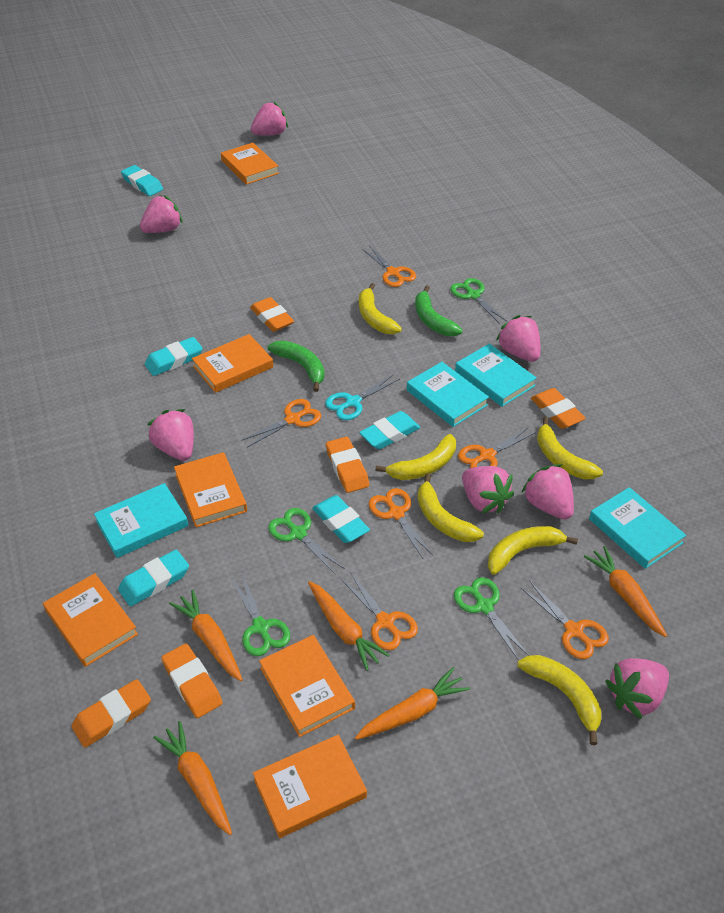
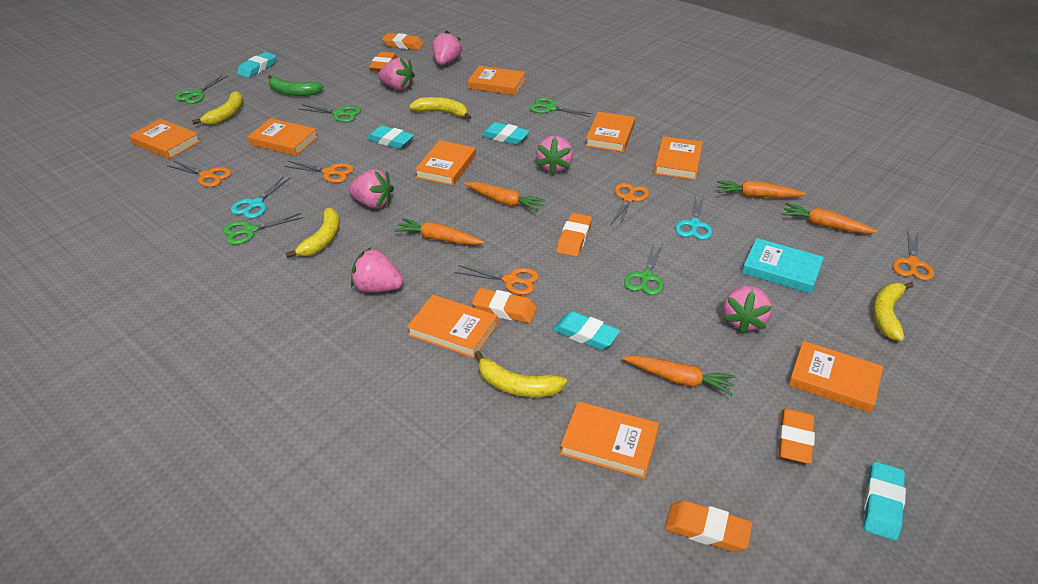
green banana: [267,341,325,392] [415,285,463,336] = 2 -> [268,75,324,96] = 1
green scissors: [231,574,290,656] [268,508,345,575] [450,278,507,324] [454,577,529,659] = 4 -> [175,75,228,104] [223,213,303,245] [298,104,361,122] [530,98,593,117] [624,242,664,295] = 5
orange book: [43,573,138,667] [174,452,247,527] [192,334,273,393] [221,143,279,185] [253,735,367,838] [259,635,355,737] = 6 -> [129,119,200,159] [247,118,318,156] [407,295,498,358] [415,140,476,186] [468,66,526,95] [560,401,659,479] [585,112,635,152] [654,136,703,180] [788,341,883,413] = 9
orange eraser: [72,679,151,748] [162,644,223,718] [250,297,294,332] [326,437,369,493] [531,388,586,429] = 5 -> [369,52,397,72] [382,33,424,50] [472,288,537,323] [556,213,592,257] [665,500,752,552] [779,408,815,464] = 6
orange scissors: [241,399,321,448] [340,572,418,650] [362,245,416,287] [369,488,433,558] [458,427,536,468] [521,581,609,659] = 6 -> [167,161,232,187] [284,161,354,183] [455,265,539,295] [610,183,649,226] [893,230,934,281] = 5
pink strawberry: [140,195,182,233] [147,409,194,461] [251,102,288,136] [462,466,514,514] [496,315,540,362] [521,464,574,520] [605,658,669,719] = 7 -> [348,169,394,209] [351,247,404,292] [378,58,415,90] [432,30,462,65] [536,136,573,175] [723,286,772,334] = 6
turquoise book: [94,483,189,558] [407,362,489,427] [455,343,537,407] [589,487,686,569] = 4 -> [742,238,824,294] = 1
turquoise scissors: [325,374,400,420] = 1 -> [231,176,291,218] [675,196,712,240] = 2
yellow banana: [359,283,402,334] [375,434,456,480] [418,473,484,542] [488,526,578,575] [518,655,601,745] [537,417,603,479] = 6 -> [192,91,243,125] [286,208,340,258] [409,97,471,120] [475,351,567,397] [873,282,914,341] = 5

